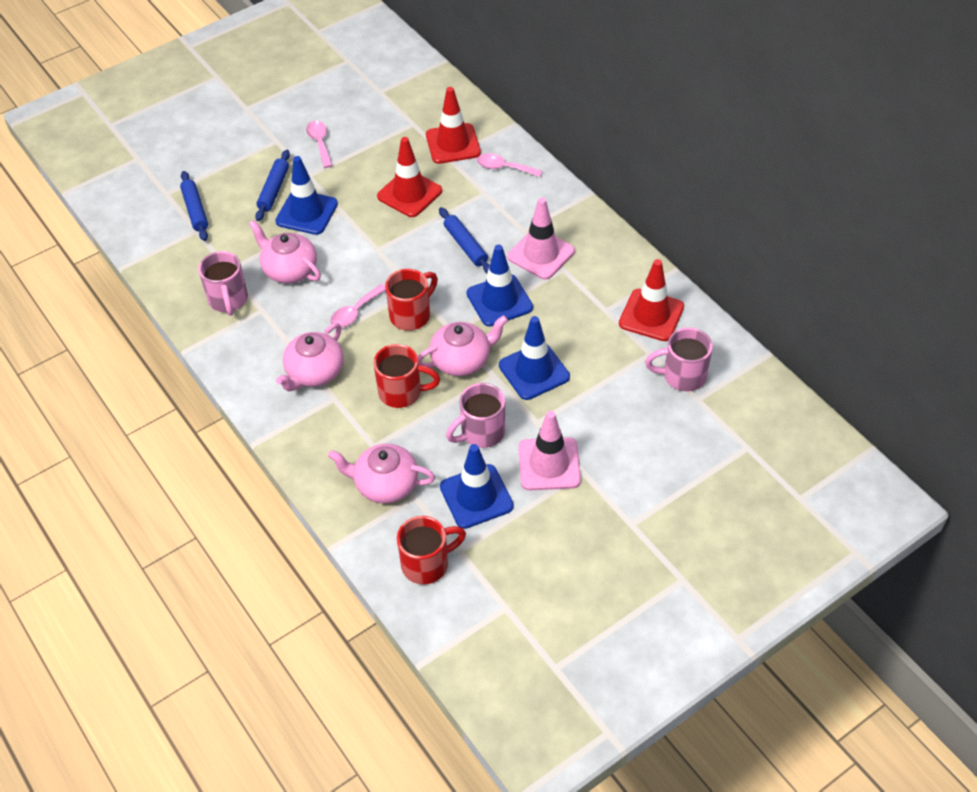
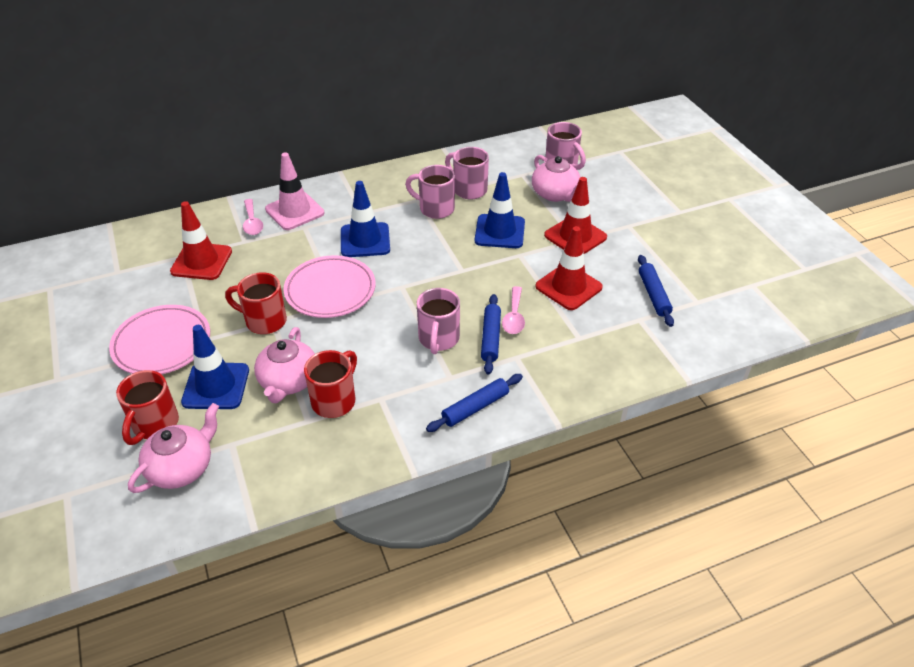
blue traffic cone: [275,156,338,235] [440,444,514,529] [467,245,533,327] [499,316,570,400] = 4 -> [181,325,249,409] [341,181,390,257] [475,172,525,248] = 3
pink mug: [198,251,248,316] [446,383,505,448] [645,327,713,391] = 3 -> [405,165,455,219] [417,288,460,354] [445,147,489,199] [545,122,586,170] = 4
pink plate: none = 0 -> [109,305,210,374] [284,255,376,318] = 2
pink spoon: [306,121,333,168] [330,284,386,327] [477,153,542,177] = 3 -> [243,199,263,235] [502,286,525,334] = 2
pink teapot: [249,220,321,283] [276,323,344,391] [328,444,435,503] [418,315,508,376] = 4 -> [128,403,219,493] [254,327,315,403] [532,155,580,202] = 3
pink traffic cone: [507,197,575,280] [518,411,581,490] = 2 -> [265,152,324,230] = 1

